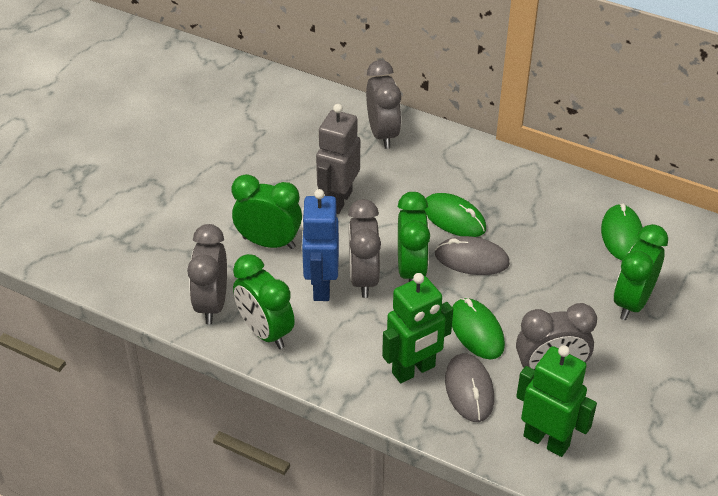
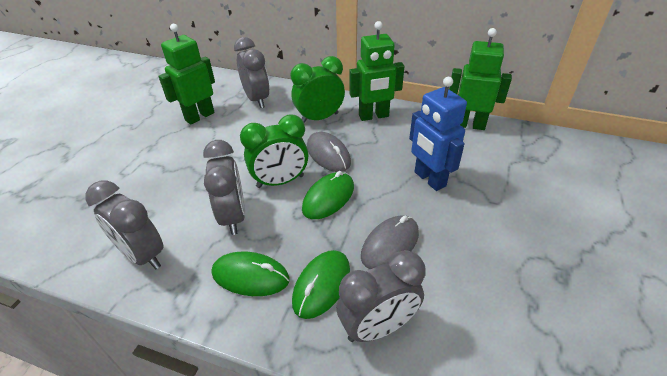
green clock: [232,174,302,249] [233,254,295,349] [398,192,430,282] [614,224,668,320] = 4 -> [240,115,309,188] [291,56,345,123] = 2
green robot: [382,273,453,383] [516,345,597,457] = 2 -> [158,24,215,125] [349,21,405,121] [449,28,512,130] = 3
grey robot: [316,104,360,214] = 1 -> none = 0

